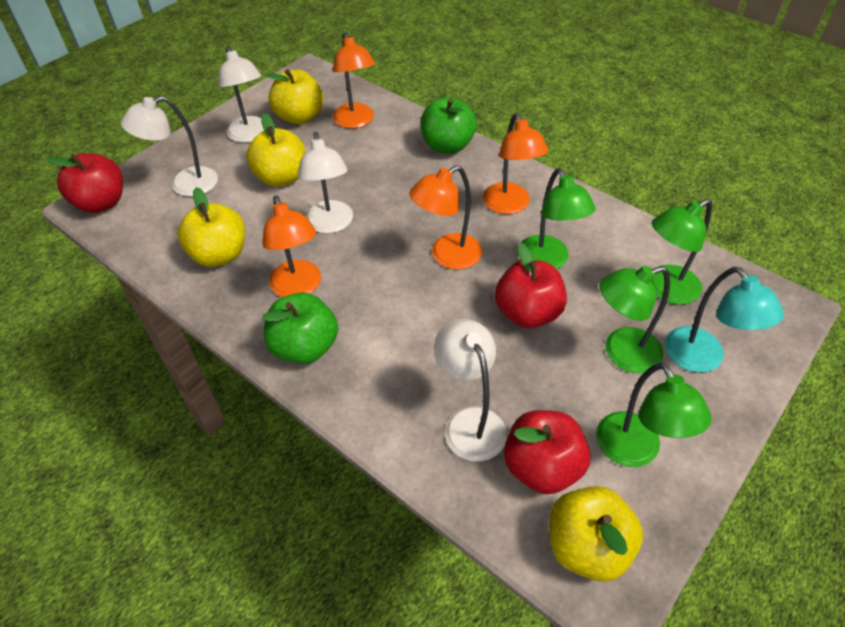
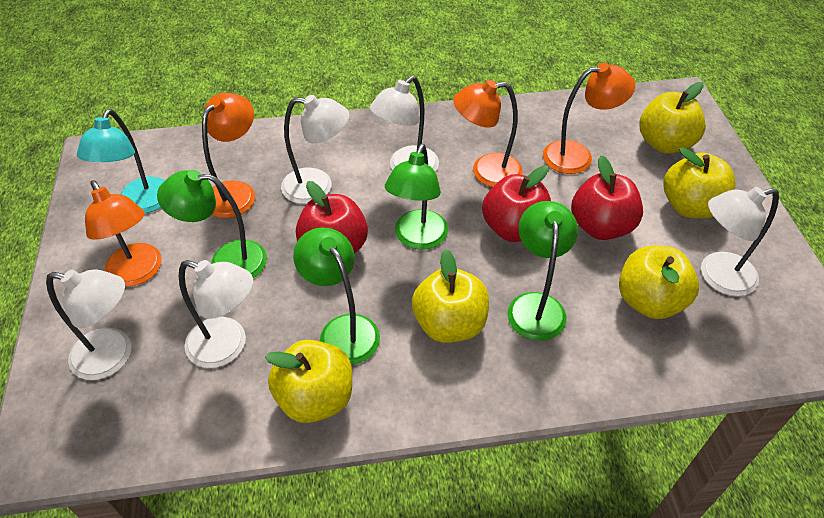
green apple: [262,293,338,364] [421,97,477,154] = 2 -> none = 0
white lamp: [121,96,218,197] [219,46,264,143] [298,132,353,234] [434,319,507,461] = 4 -> [46,269,131,380] [179,260,253,368] [281,95,349,204] [370,76,439,171] [701,187,779,296] = 5
yellow apple: [178,187,245,267] [246,113,306,187] [266,69,323,124] [549,486,643,582] = 4 -> [265,340,352,423] [412,249,489,343] [619,245,699,319] [640,82,706,154] [664,147,735,219] = 5

